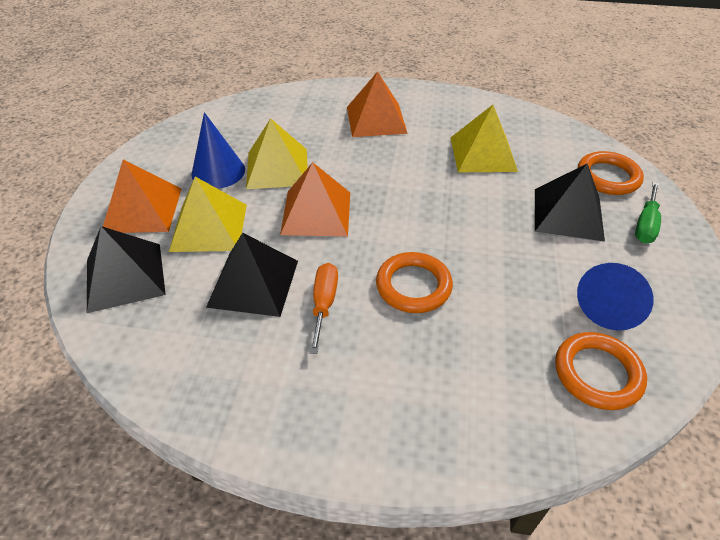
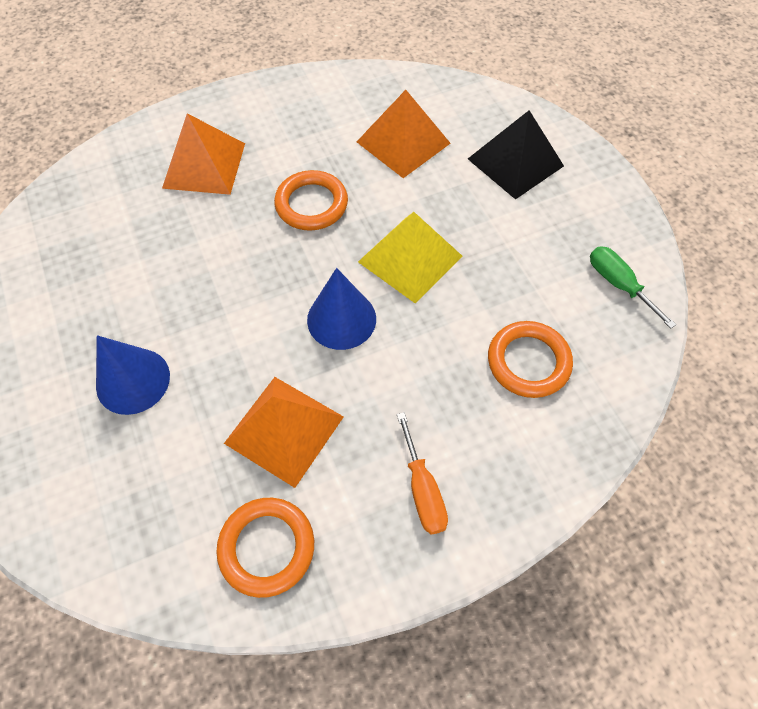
black pyramid: [87,226,166,313] [206,233,298,317] [535,163,605,241] = 3 -> [468,110,564,200] = 1
yellow pyramid: [169,177,247,252] [246,118,308,189] [450,105,518,172] = 3 -> [358,212,462,304] = 1

